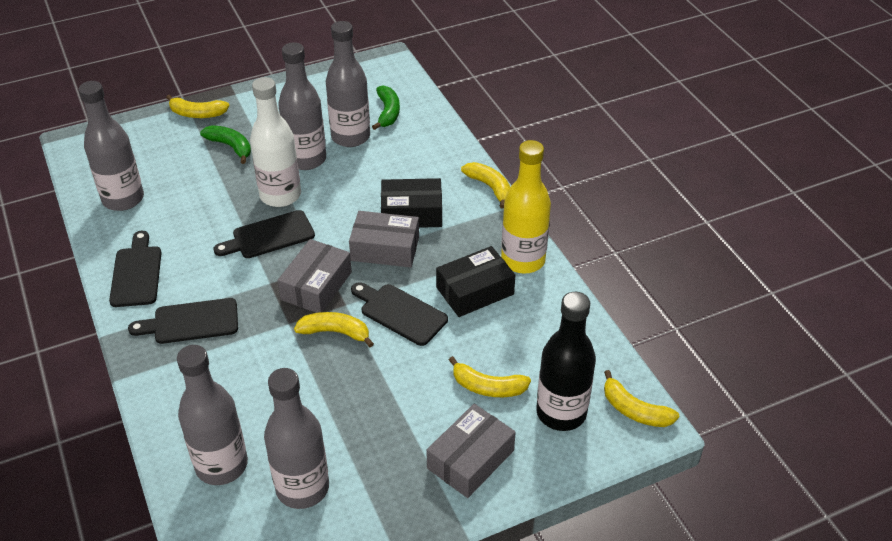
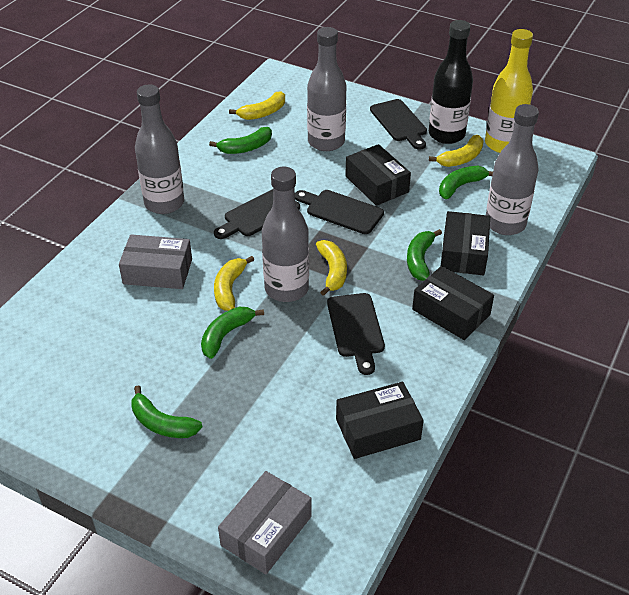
black box: [381,178,442,228] [436,246,515,317] = 2 -> [336,382,424,459] [345,144,411,206] [412,266,494,340] [441,211,490,276] = 4
green banana: [200,125,251,164] [372,85,400,130] = 2 -> [131,385,202,438] [201,307,264,359] [209,127,272,154] [407,229,442,281] [439,166,493,199] = 5
grey bottle: [78,81,144,211] [177,345,248,485] [264,368,329,509] [278,42,326,170] [326,21,370,147] = 5 -> [135,85,184,214] [262,167,309,302] [307,27,347,151] [486,104,539,235] = 4
grey box: [277,239,352,313] [349,211,419,268] [426,404,516,498] = 3 -> [119,234,192,289] [218,471,312,574] = 2
white bottle: [250,77,301,207] = 1 -> none = 0
yellow banana: [166,95,230,118] [294,312,374,347] [449,356,531,397] [461,162,510,209] [604,370,679,427] = 5 -> [214,256,254,311] [229,91,285,120] [316,240,347,296] [429,135,484,167] = 4

